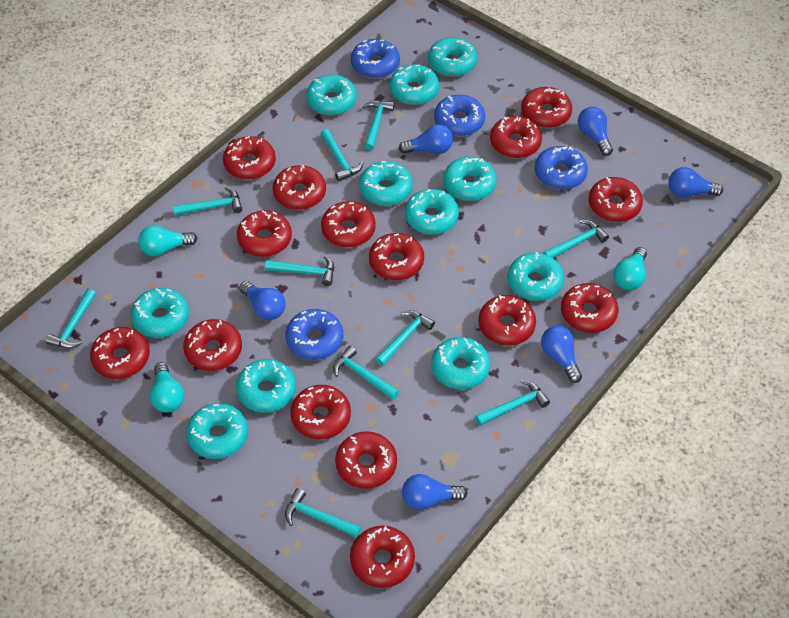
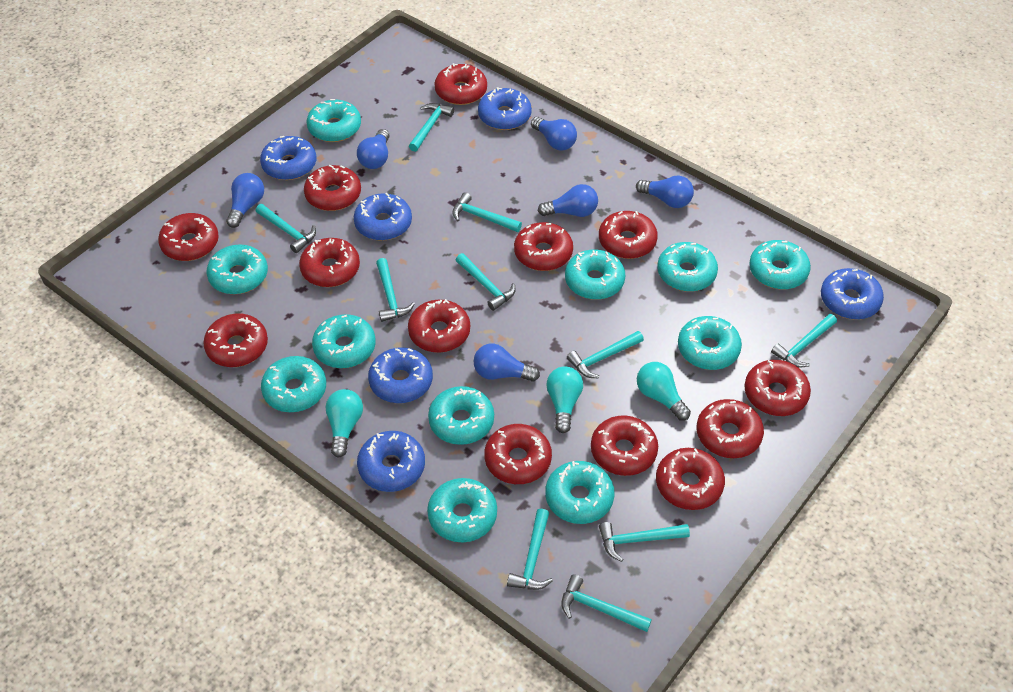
blue donut: [285,309,343,360] [351,39,400,78] [434,95,485,136] [535,146,588,190] = 4 -> [260,136,316,180] [354,193,412,241] [357,431,425,492] [368,347,433,403] [478,87,532,130] [821,268,884,320] = 6
red donut: [90,327,150,379] [183,319,242,371] [223,136,276,180] [237,210,292,257] [273,165,326,210] [290,385,351,439] [321,201,376,247] [335,431,397,489] [350,526,415,588] [369,233,424,280] [478,295,536,346] [490,116,542,158] [521,87,572,128] [561,283,618,333] [588,177,643,222] = 15 -> [158,213,219,261] [203,313,268,367] [299,238,360,287] [304,165,361,211] [408,299,470,353] [434,63,487,105] [484,424,552,484] [514,222,573,271] [591,415,658,476] [599,211,658,259] [656,448,725,510] [697,399,764,458] [744,360,811,416] = 13

